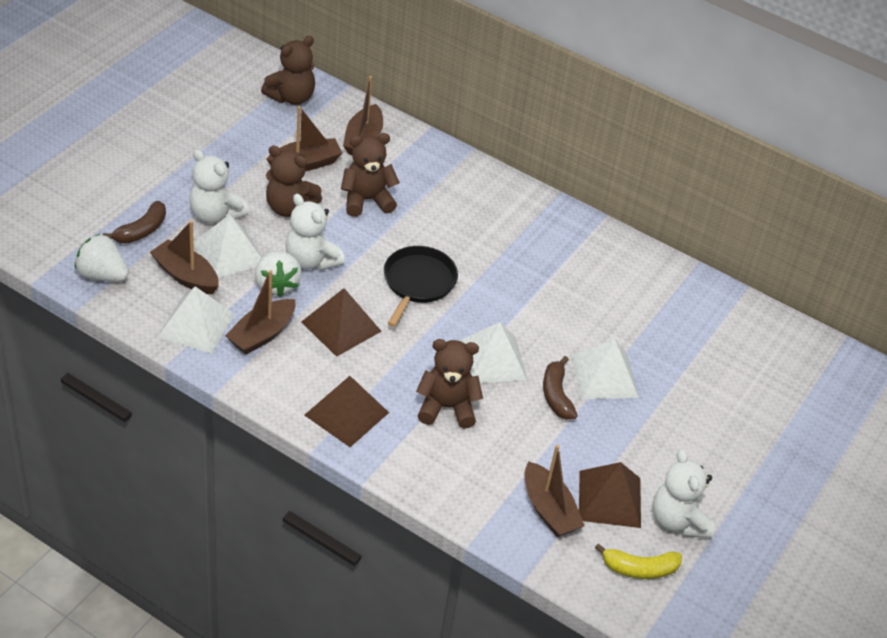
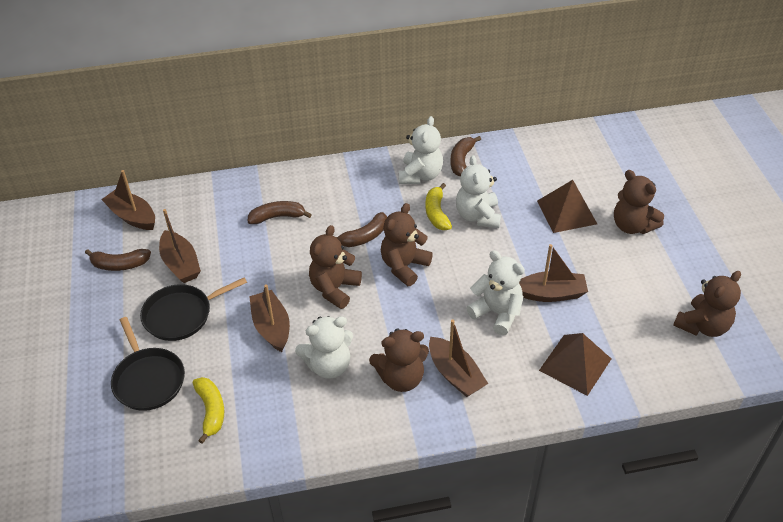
black pan: [384,246,458,327] = 1 -> [111,317,185,411] [140,277,247,341] = 2
brown banana: [103,201,166,244] [543,356,578,420] = 2 -> [85,249,151,271] [248,201,312,224] [336,212,387,247] [451,136,481,176] = 4
brown pyramid: [301,288,382,357] [304,376,389,447] [579,462,641,528] = 3 -> [537,180,597,233] [539,333,611,396] = 2
brown teddy bear: [261,36,315,105] [266,146,322,217] [341,133,400,217] [416,339,483,428] = 4 -> [309,225,362,309] [369,328,429,392] [381,203,433,286] [614,170,664,234] [673,271,741,337] = 5
white pyramid: [157,286,235,354] [194,214,262,278] [460,322,527,383] [572,339,639,399] = 4 -> none = 0
white strawberry: [75,234,129,281] [255,250,302,297] = 2 -> none = 0
white teddy bear: [189,149,249,224] [285,194,345,271] [653,449,714,538] = 3 -> [295,316,353,379] [399,116,443,184] [456,155,501,228] [466,250,525,335] = 4
yellow banana: [595,543,682,579] = 1 -> [193,377,224,444] [425,183,452,230] = 2

